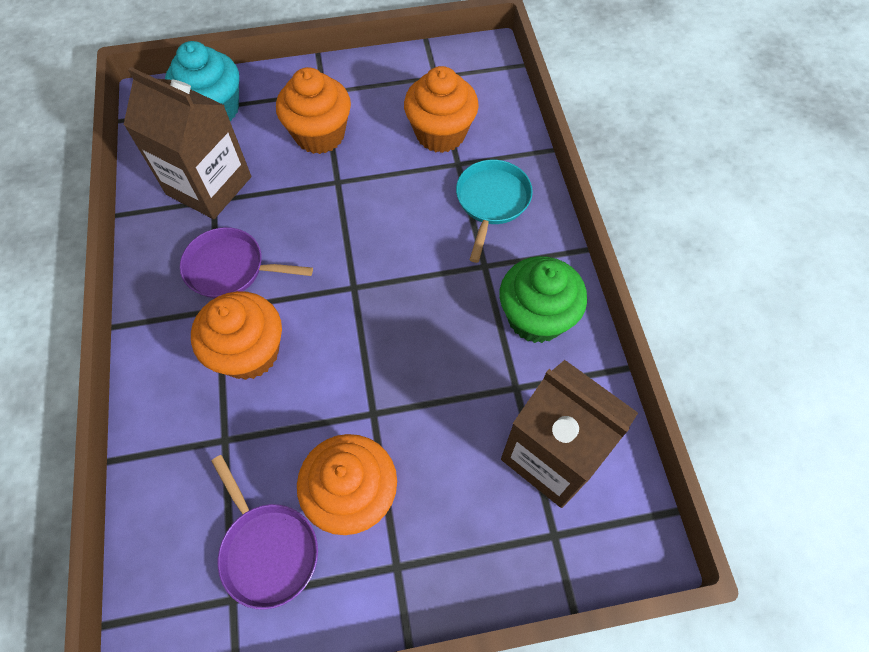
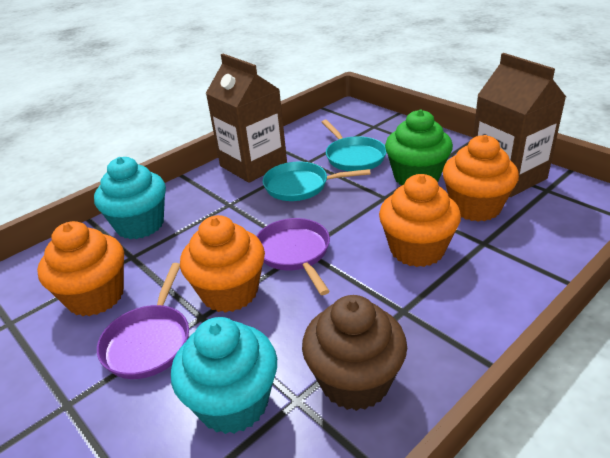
brown cupcake: none = 0 -> [302,295,407,411] = 1
turquoise cupcake: [165,41,239,121] = 1 -> [94,157,166,239] [171,317,277,434] = 2
turquoise pan: [456,160,533,263] = 1 -> [263,162,371,201] [322,120,386,171] = 2

